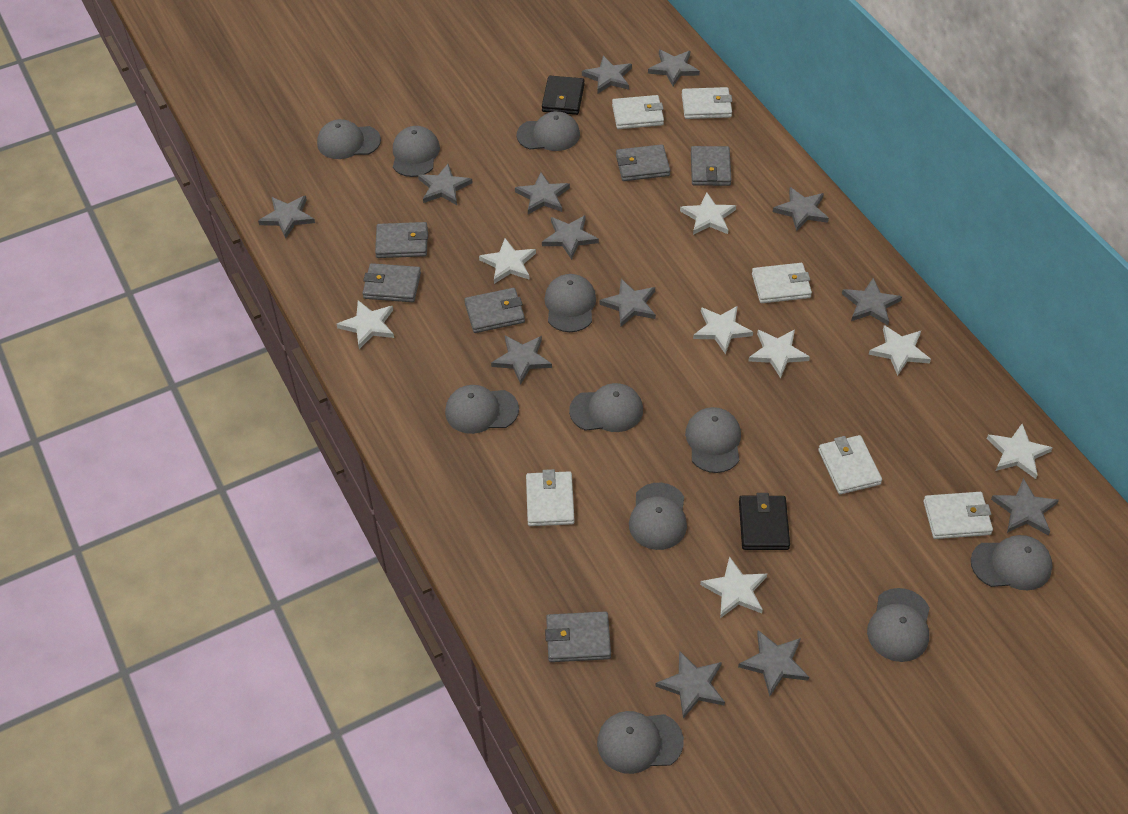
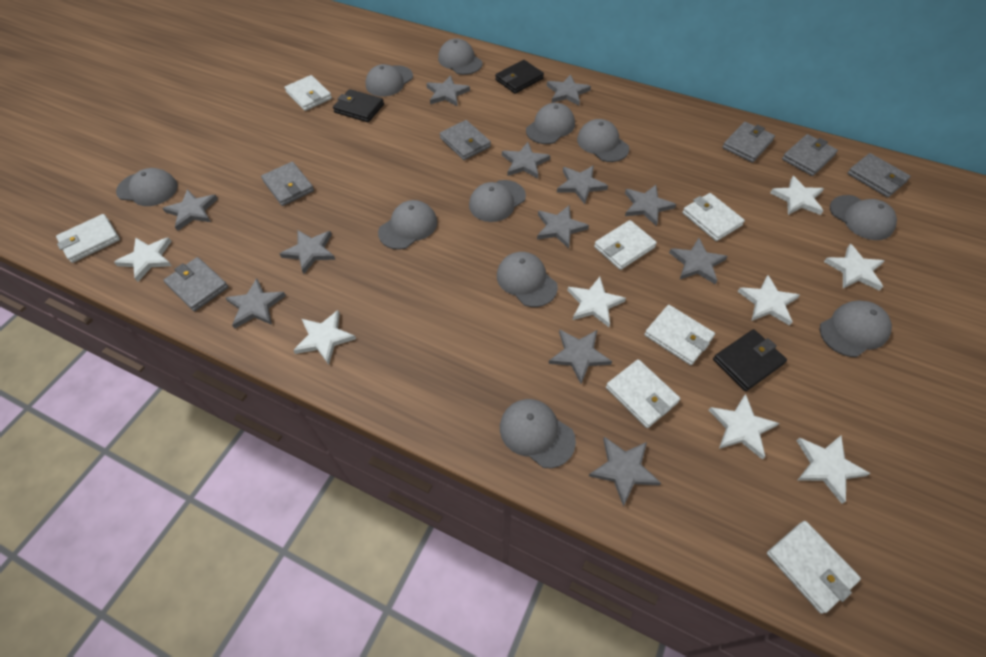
black wallet: [542,76,585,115] [739,493,790,550] = 2 -> [333,89,384,122] [495,60,544,94] [713,329,787,391] = 3
grey star: [258,196,315,239] [418,164,473,205] [491,336,552,384] [515,172,570,214] [542,215,599,260] [582,56,632,94] [599,279,656,327] [648,50,700,86] [655,650,725,719] [738,630,809,696] [773,187,829,232] [842,278,902,325] [991,478,1059,536] = 13 -> [162,189,218,231] [226,279,286,329] [280,230,335,274] [426,75,470,106] [502,142,550,178] [537,206,589,249] [547,74,591,105] [549,330,612,384] [557,165,608,204] [589,437,661,506] [625,185,676,226] [669,238,728,284] = 12
white wallet: [526,469,574,526] [612,95,664,129] [682,87,732,119] [752,263,812,303] [818,435,882,494] [923,492,993,539] = 6 -> [56,214,120,263] [284,75,332,111] [594,220,657,270] [606,359,680,428] [644,305,715,365] [682,193,745,241] [767,521,861,614] = 7

